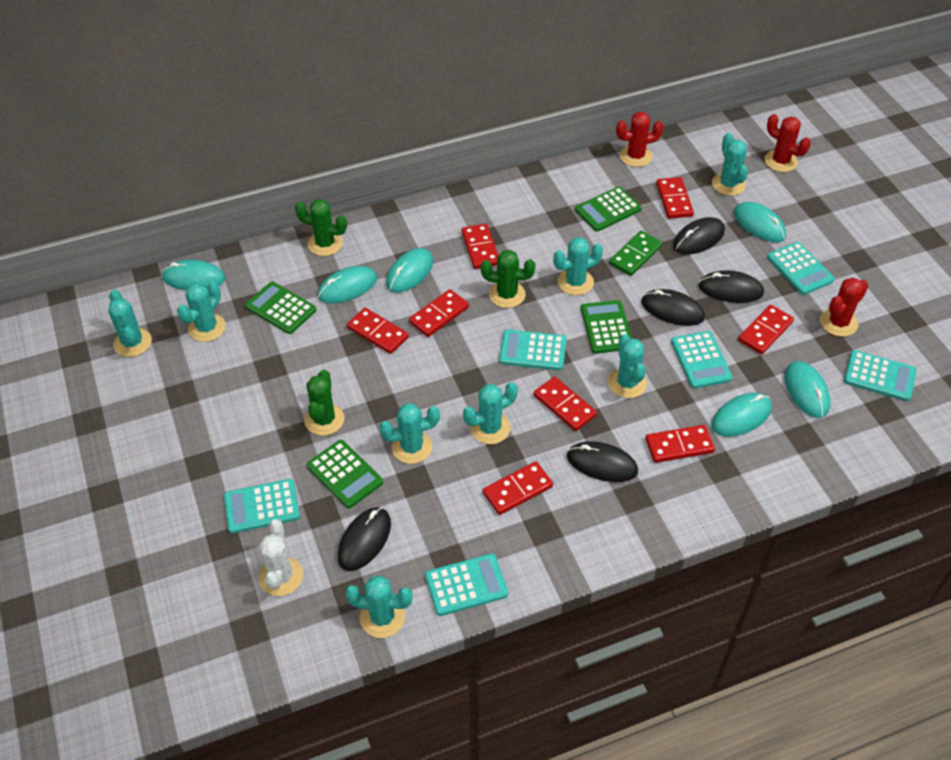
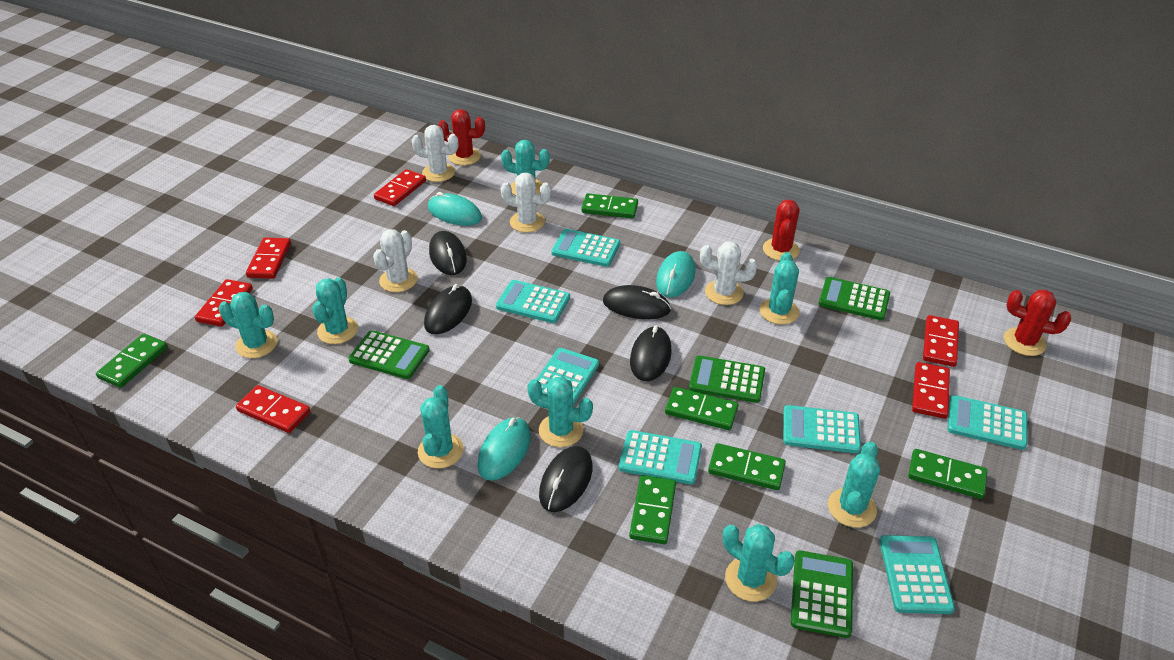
green cactus: [295,199,347,256] [304,370,344,436] [481,250,535,308] = 3 -> none = 0
green domino: [609,231,662,276] = 1 -> [96,334,168,388] [581,193,638,219] [629,475,676,544] [665,387,738,430] [708,443,786,490] [908,449,987,499] = 6
red domino: [347,308,409,354] [409,289,469,337] [462,224,499,269] [483,461,553,515] [534,377,597,431] [645,425,715,463] [656,177,694,219] [738,305,794,354] = 8 -> [195,279,253,327] [236,385,310,433] [246,237,291,279] [374,169,426,206] [912,362,950,419] [923,315,959,367] = 6
turquoise calculator: [224,479,300,534] [425,554,508,616] [499,329,567,370] [671,331,733,389] [767,242,835,295] [844,350,917,401] = 6 -> [496,280,570,323] [536,348,599,406] [551,229,620,267] [619,430,702,485] [783,405,861,453] [879,535,955,614] [947,395,1027,450] = 7
turquoise mouse: [162,260,225,290] [317,266,377,304] [386,248,433,293] [712,393,772,437] [734,202,786,242] [785,361,830,418] = 6 -> [428,192,482,226] [478,417,531,480] [656,251,695,297] = 3
white cactus: [259,519,303,596] = 1 -> [373,229,418,292] [411,125,458,182] [501,173,551,233] [700,241,757,305] = 4

